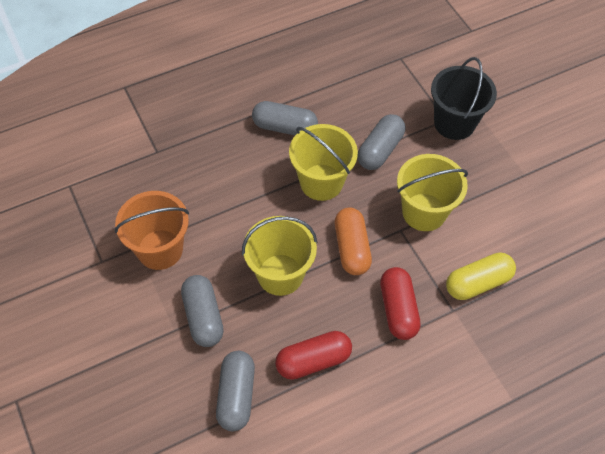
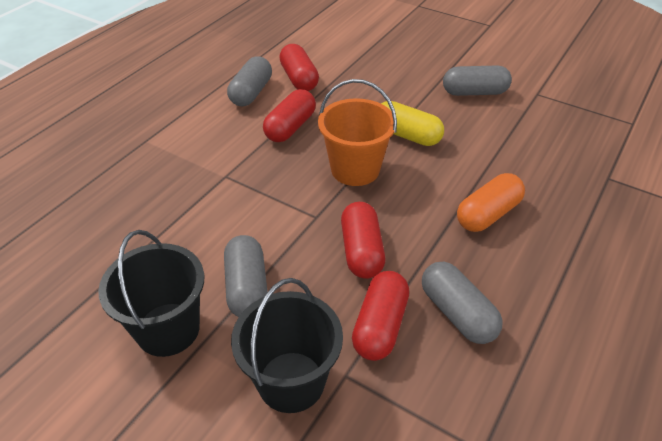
black bucket: [431,57,497,140] = 1 -> [98,230,204,357] [231,278,343,413] = 2
red capsule: [275,331,352,380] [380,267,421,340] = 2 -> [263,89,316,142] [279,44,319,91] [341,202,385,279] [352,271,409,361] = 4
yellow bucket: [242,216,318,296] [289,124,358,201] [397,154,468,231] = 3 -> none = 0

